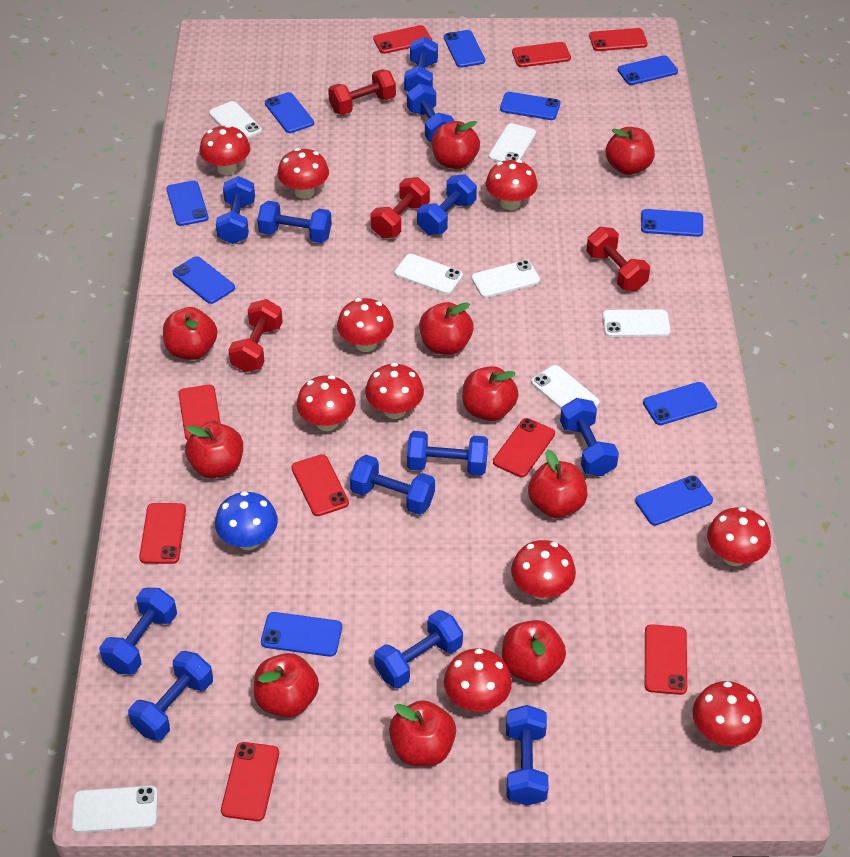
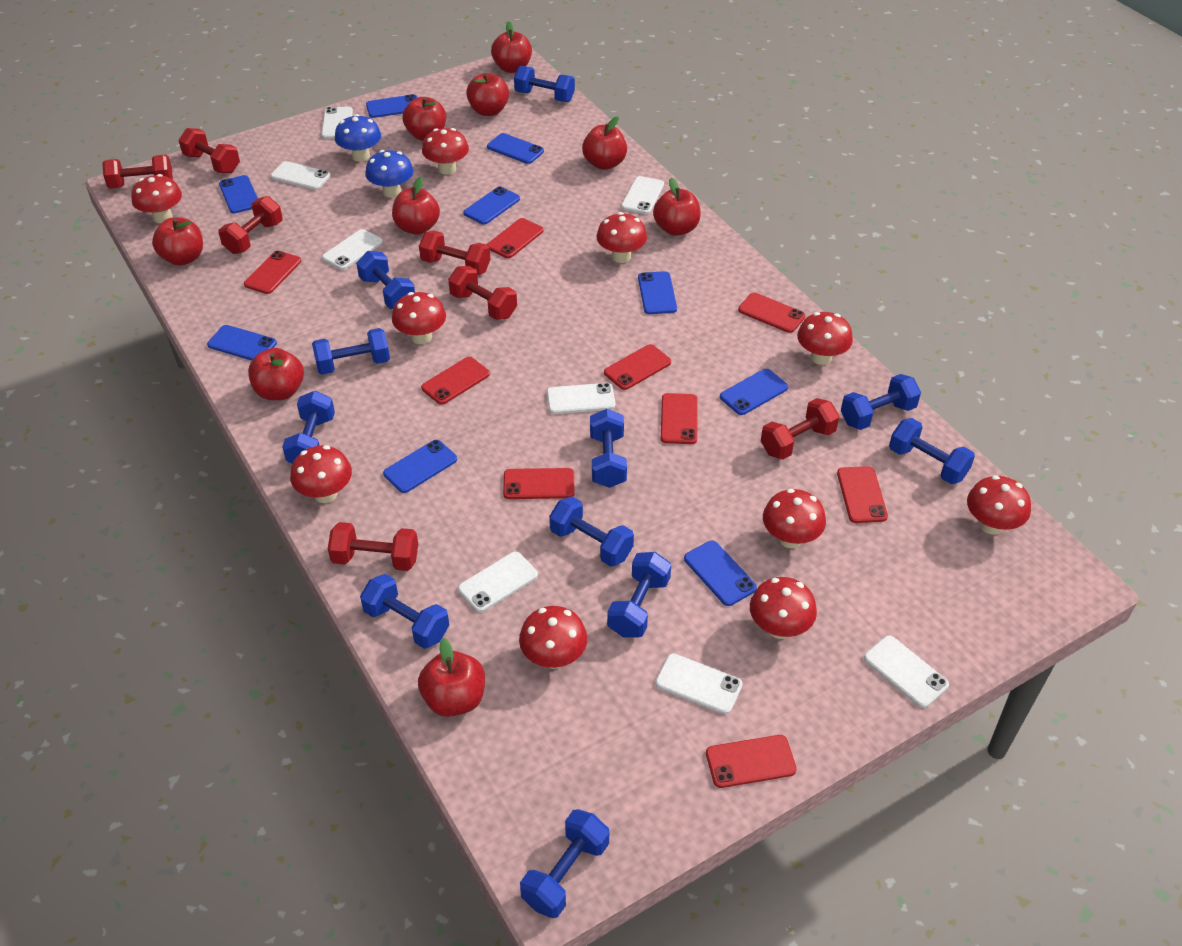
blue dumbbell: [99,587,177,675] [128,651,213,741] [216,176,255,244] [257,201,332,243] [350,455,435,515] [374,610,463,689] [404,37,438,92] [407,84,454,142] [407,431,488,476] [417,174,477,235] [506,705,549,806] [560,398,619,476] = 12 -> [282,391,335,464] [312,328,390,375] [356,251,415,309] [360,574,449,649] [514,66,575,102] [520,809,609,918] [549,496,634,567] [590,409,627,488] [607,552,671,638] [841,374,921,430] [889,418,975,484] = 11
blue mushroom: [215,491,278,550] = 1 -> [335,114,381,162] [365,150,414,198] = 2
blue phone: [166,181,209,226] [172,256,235,304] [261,612,342,657] [265,92,314,133] [444,30,485,68] [500,92,560,120] [618,55,678,85] [635,475,713,526] [641,209,703,237] [643,382,717,425] = 10 -> [207,325,277,361] [219,175,258,213] [366,94,417,118] [383,440,457,493] [463,186,520,225] [487,133,544,164] [638,271,677,314] [684,541,757,606] [720,369,788,415] = 9
red apple: [163,307,217,360] [185,422,243,478] [254,653,319,718] [389,700,456,766] [419,302,474,355] [432,121,480,169] [462,366,519,421] [502,620,566,683] [528,449,588,518] [606,127,655,175] = 10 -> [152,218,203,266] [248,348,304,400] [392,177,440,235] [403,97,446,141] [418,638,485,717] [466,73,509,116] [491,21,532,73] [582,116,627,170] [653,178,701,236] = 9
red dumbbell: [229,299,283,372] [328,69,396,115] [370,177,430,238] [586,227,650,291] = 4 -> [102,154,173,189] [179,128,240,173] [219,196,283,254] [328,522,418,571] [419,231,490,275] [448,266,517,320] [761,398,839,460] = 7
white phone: [72,786,158,833] [209,101,262,139] [395,254,463,294] [472,260,540,298] [489,123,536,162] [531,365,600,409] [603,309,671,337] = 7 -> [271,161,331,190] [321,107,353,139] [322,229,383,270] [458,552,538,613] [547,383,615,414] [621,176,664,214] [655,653,743,714] [864,635,949,708] = 8

